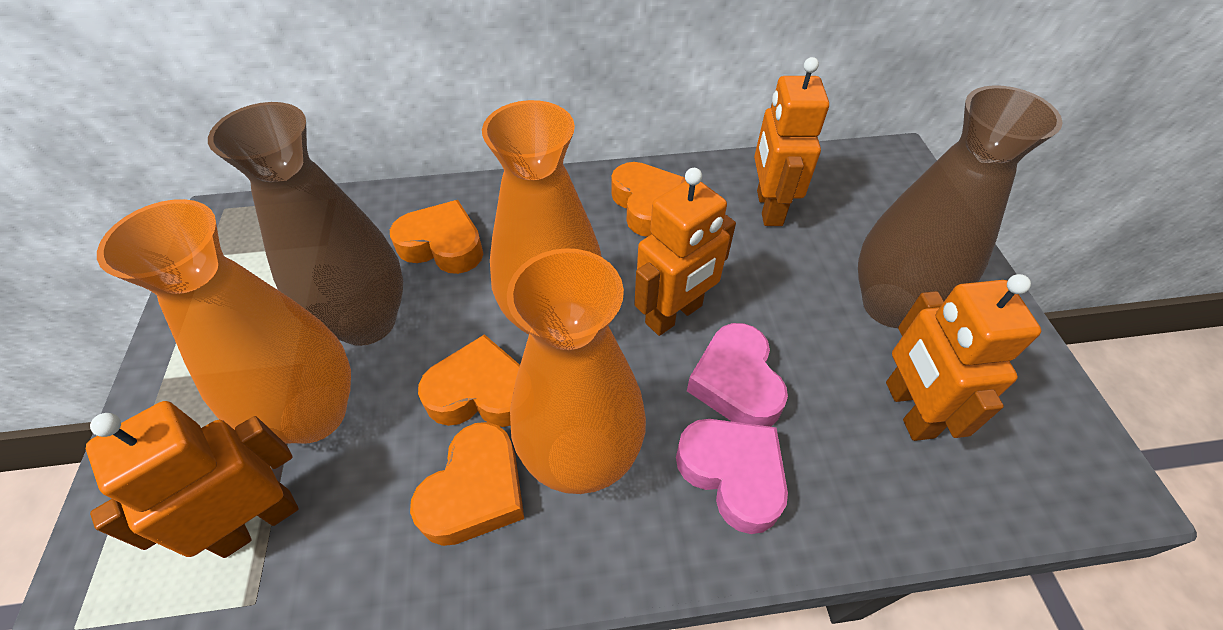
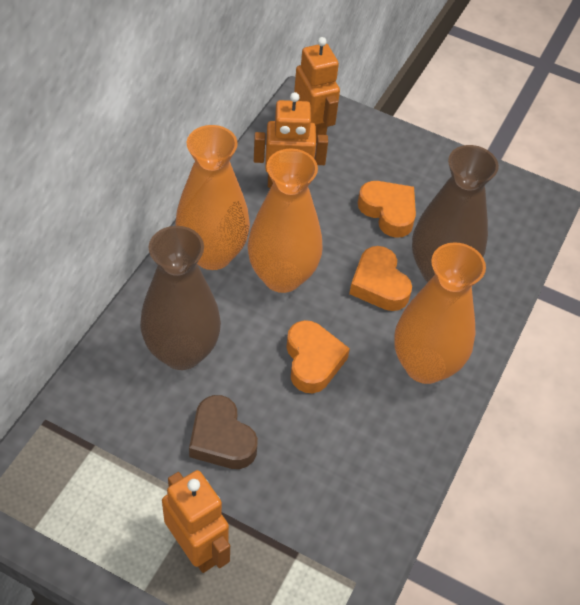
brown heart: none = 0 -> [189,395,258,469] = 1
orange heart: [390,200,483,274] [410,422,524,546] [418,334,520,427] [611,162,686,237] = 4 -> [286,320,350,393] [349,246,412,311] [358,181,416,238] = 3
orange robot: [86,401,299,558] [634,168,736,336] [754,57,829,226] [886,274,1041,441] = 4 -> [162,470,230,573] [254,92,328,188] [294,37,340,143] = 3
pink heart: [676,419,788,534] [687,323,788,427] = 2 -> none = 0

